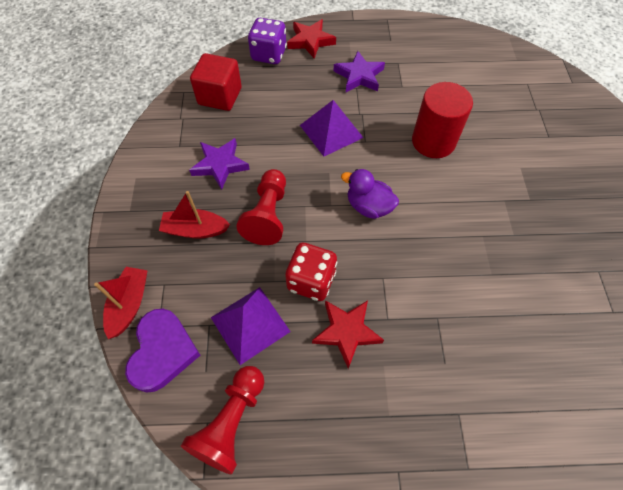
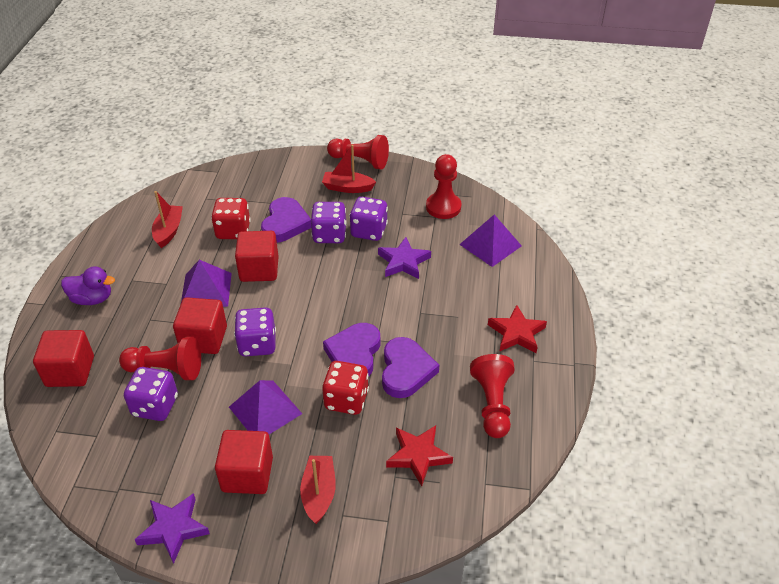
purple dice: [248,18,287,64] = 1 -> [124,367,178,421] [234,307,276,356] [311,202,347,243] [349,197,388,241] = 4
purple heart: [125,309,200,393] = 1 -> [261,197,311,242] [323,323,380,377] [382,337,439,398] = 3
purple pyramid: [211,287,291,365] [300,100,363,157] = 2 -> [181,260,232,307] [229,380,302,434] [459,214,522,267] = 3
red boat: [94,267,148,339] [159,191,230,239] = 2 -> [152,191,183,248] [300,456,336,524] [322,145,376,193] = 3
red cube: [190,53,242,111] = 1 -> [33,330,94,387] [173,297,227,354] [215,430,273,494] [235,231,279,282] = 4
red cylinder: [412,82,473,158] = 1 -> none = 0
red dice: [285,243,337,301] = 1 -> [211,198,251,239] [322,361,369,415] = 2
red pawn: [181,366,264,475] [236,169,286,245] = 2 -> [119,337,201,380] [327,135,389,169] [426,154,462,219] [470,354,515,438] = 4

